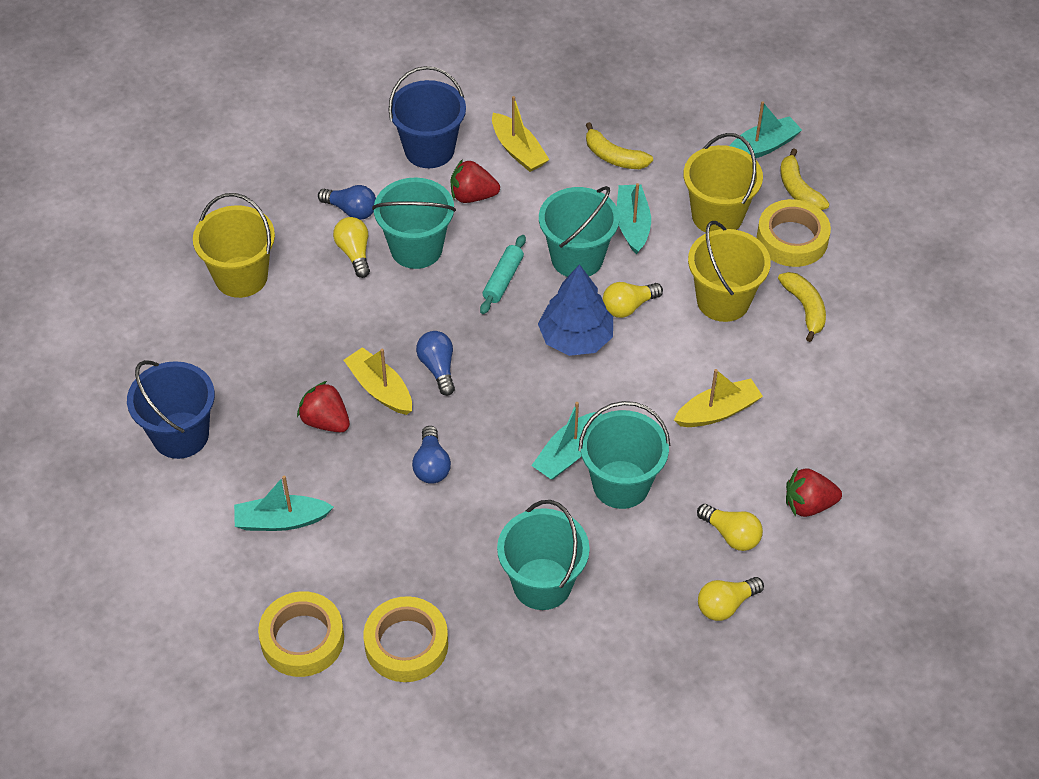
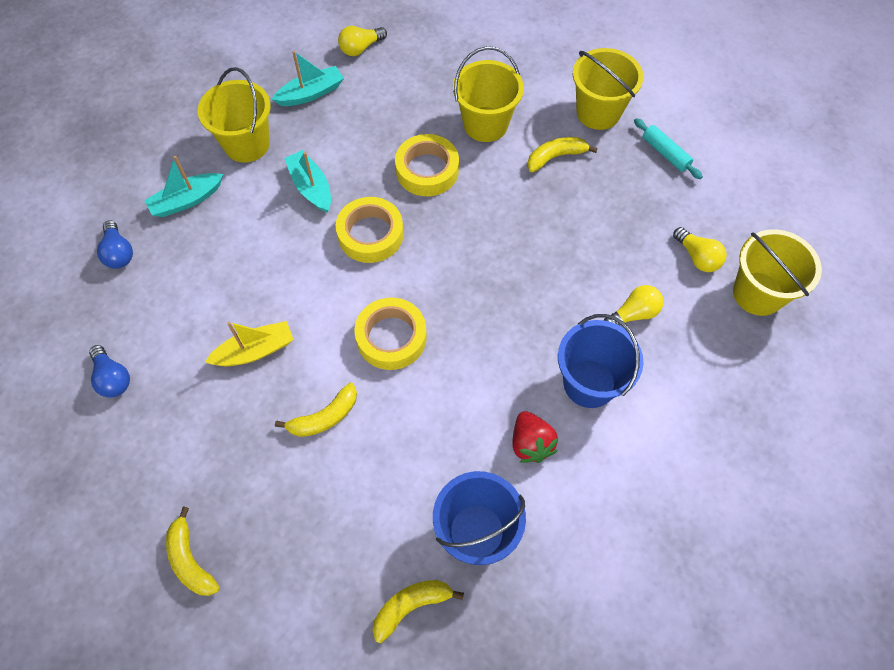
blue light bulb: [318,185,376,220] [412,426,451,484] [416,331,455,396] = 3 -> [89,345,130,398] [97,220,133,269] = 2
blue tree: [538,264,613,356] = 1 -> none = 0
red strawberry: [297,381,350,432] [451,159,500,203] [786,468,842,517] = 3 -> [512,411,558,463] = 1
turquoise boat: [234,475,333,531] [531,402,602,480] [617,183,651,255] [729,101,802,158] = 4 -> [144,156,223,217] [271,51,344,106] [284,150,331,213] = 3
turquoise bucket: [372,178,456,269] [497,500,590,610] [539,186,620,277] [579,401,670,509] = 4 -> none = 0
yellow banana: [586,122,653,169] [778,272,826,342] [780,148,829,210] = 3 -> [166,506,220,596] [275,383,357,437] [373,580,464,643] [527,137,598,172] = 4
yellow boat: [344,347,412,415] [492,96,550,172] [674,369,763,427] = 3 -> [205,321,294,366] = 1
yellow bucket: [193,193,275,298] [683,133,763,233] [688,221,771,322] = 3 -> [198,67,271,163] [453,46,524,142] [573,48,644,130] [733,229,822,316] = 4
yellow light bulb: [333,217,370,278] [602,282,663,318] [697,504,763,551] [698,577,764,621] = 4 -> [338,26,387,56] [604,285,664,325] [673,227,727,272] = 3

